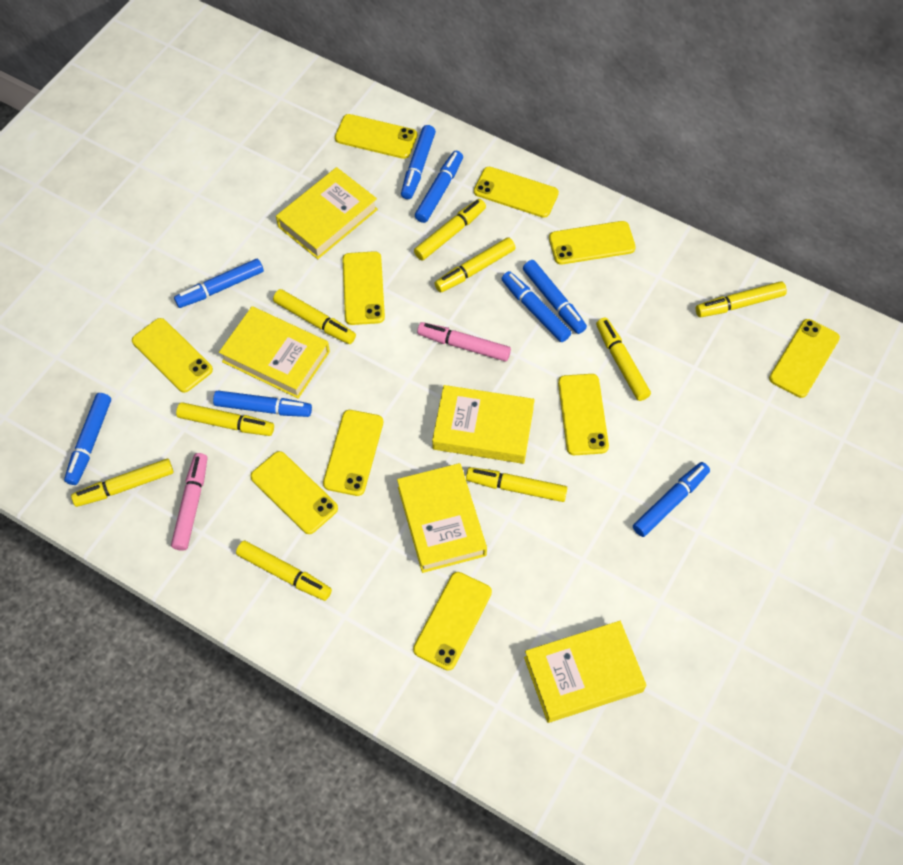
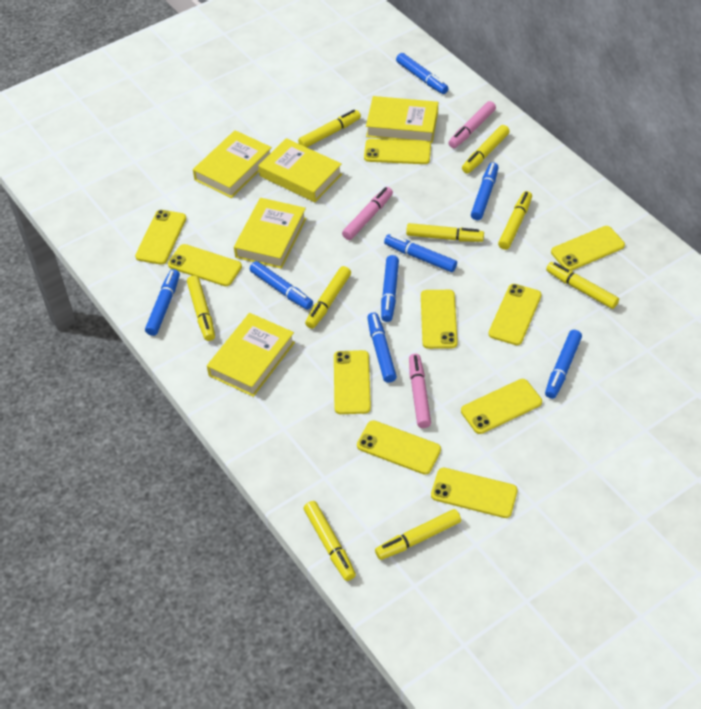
pink marker: [171,453,208,551] [417,322,511,361] = 2 -> [342,187,393,240] [409,354,431,428] [448,101,496,148] = 3

